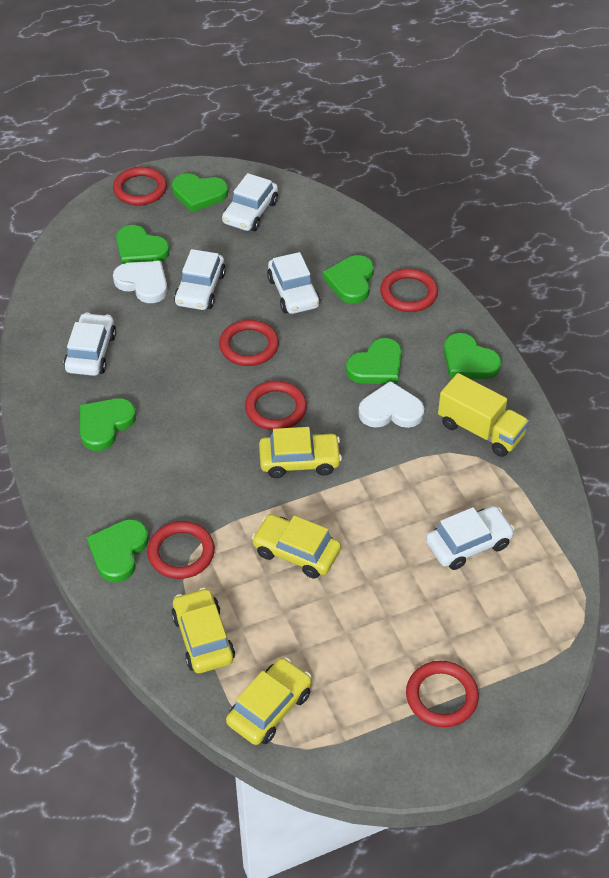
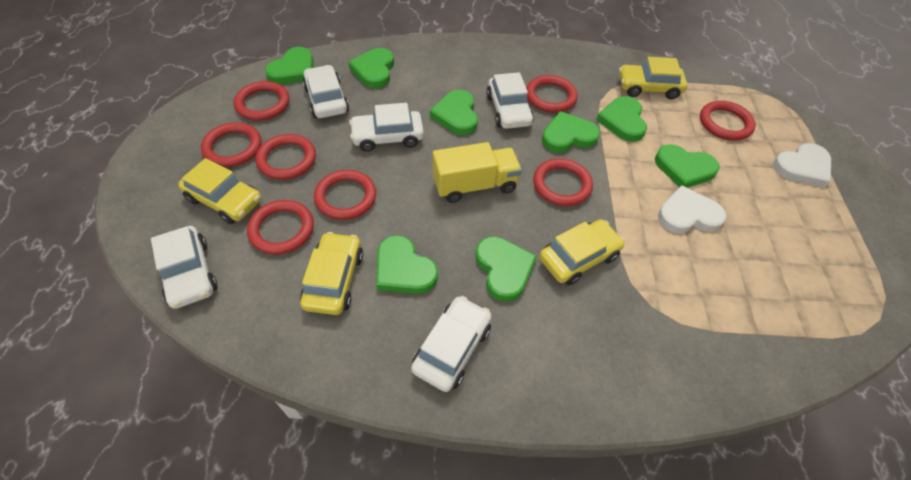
green heart: [80,398,136,451] [87,519,149,583] [116,225,170,264] [172,173,228,212] [323,255,374,304] [346,338,402,384] [444,333,501,379] = 7 -> [265,47,314,84] [348,48,394,88] [376,235,438,294] [430,90,478,135] [475,236,537,302] [542,111,600,153] [596,96,647,142] [655,144,720,188] = 8
red ring: [113,167,167,205] [147,521,215,579] [219,320,279,366] [245,381,307,430] [380,268,438,312] [406,661,479,727] = 6 -> [201,122,262,167] [234,81,290,121] [247,200,314,255] [256,134,316,180] [314,170,376,220] [526,75,578,113] [533,158,593,206] [700,101,756,141] = 8

